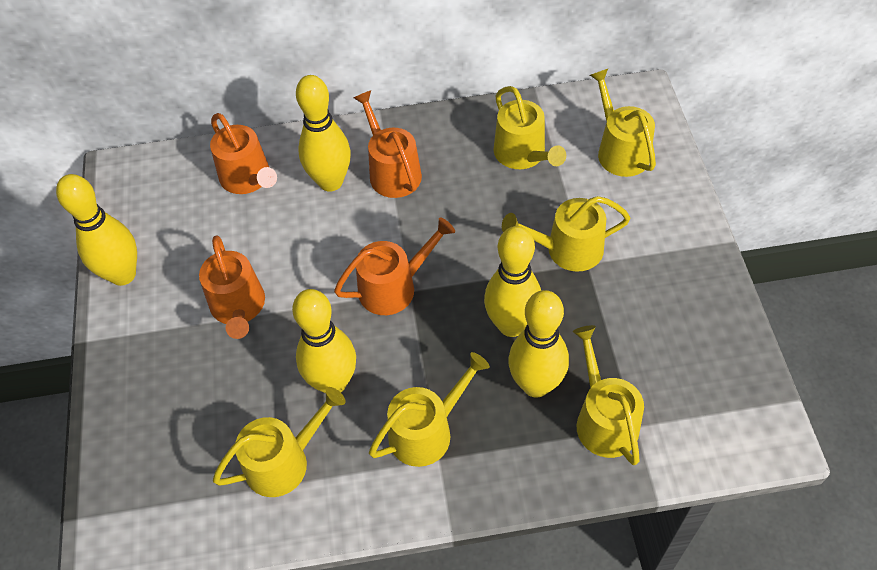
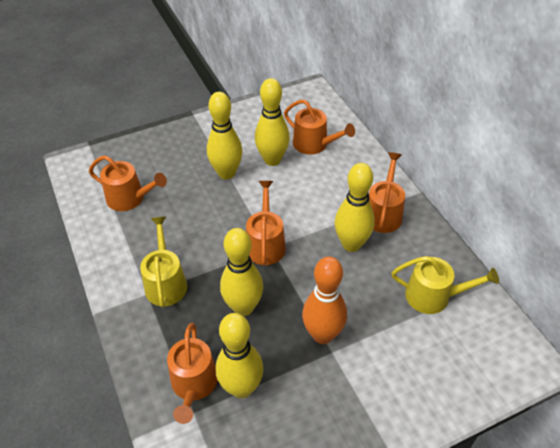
orange bowling pin: none = 0 -> [302,256,347,344] = 1
orange watering can: [199,235,265,339] [210,113,277,194] [334,217,455,315] [354,91,422,198] = 4 -> [89,155,167,211] [167,323,218,424] [246,181,286,265] [284,99,355,155] [369,152,405,233] = 5
yellow watering can: [213,387,346,497] [369,352,490,467] [493,86,566,169] [502,196,630,272] [573,325,644,465] [590,69,656,177] = 6 -> [140,217,187,307] [392,256,499,314] = 2

